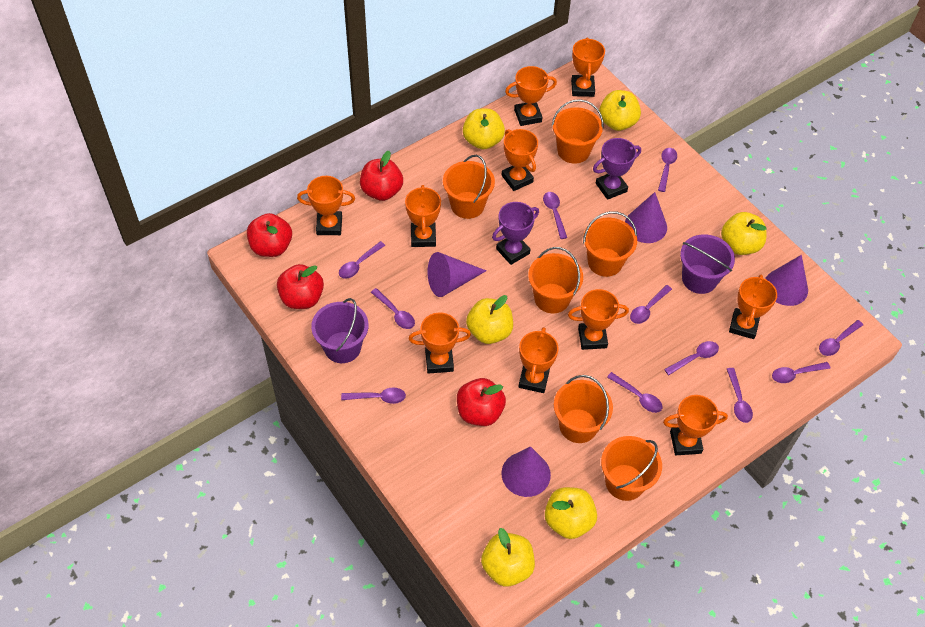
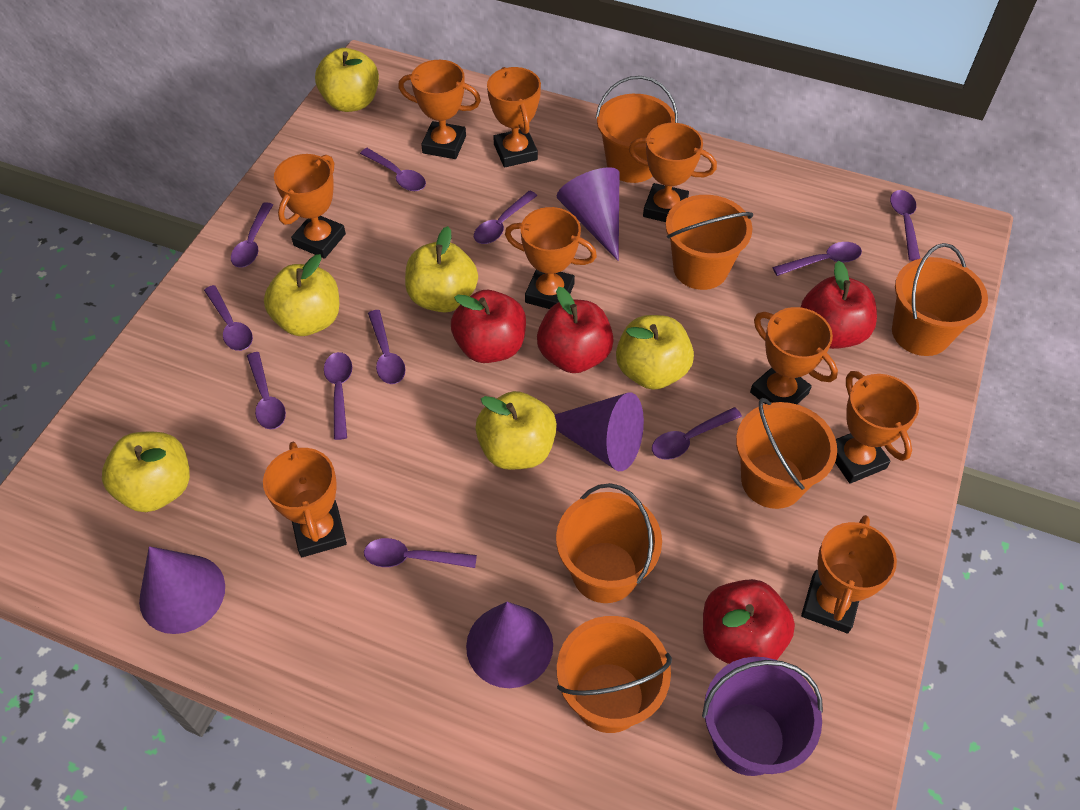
orange trophy: [297,176,355,235] [405,185,441,247] [409,312,471,374] [502,129,538,191] [505,66,557,126] [518,327,559,393] [568,289,629,350] [571,37,605,97] [663,395,728,455] [729,275,777,339] = 10 -> [263,442,347,557] [274,154,346,259] [398,60,481,159] [487,67,541,167] [505,207,597,309] [629,123,717,222] [750,307,838,404] [801,515,897,633] [835,371,919,484] = 9
purple bucket: [311,298,368,363] [680,234,735,294] = 2 -> [702,657,823,776] = 1
purple trophy: [492,202,539,265] [593,138,641,200] = 2 -> none = 0

